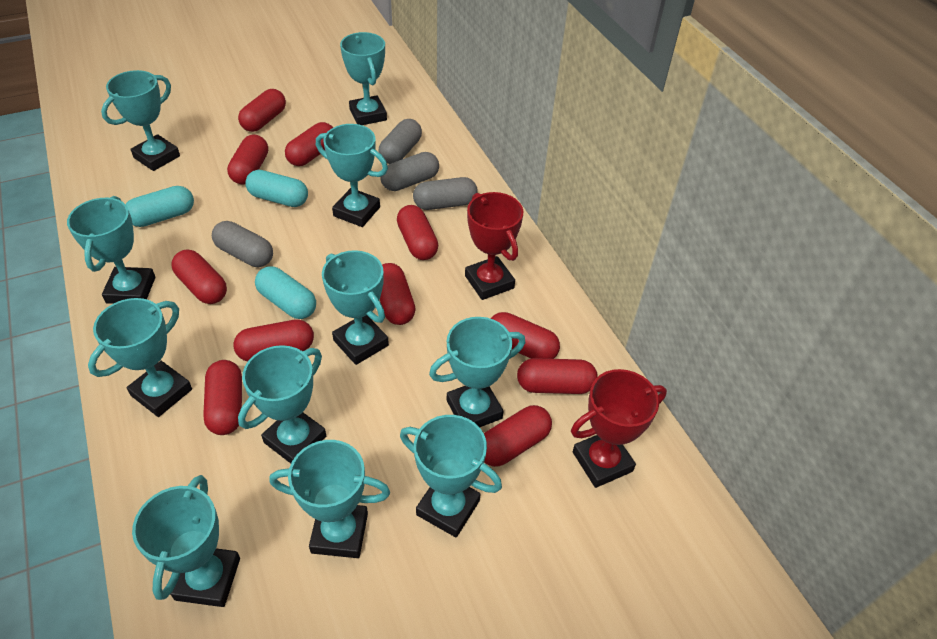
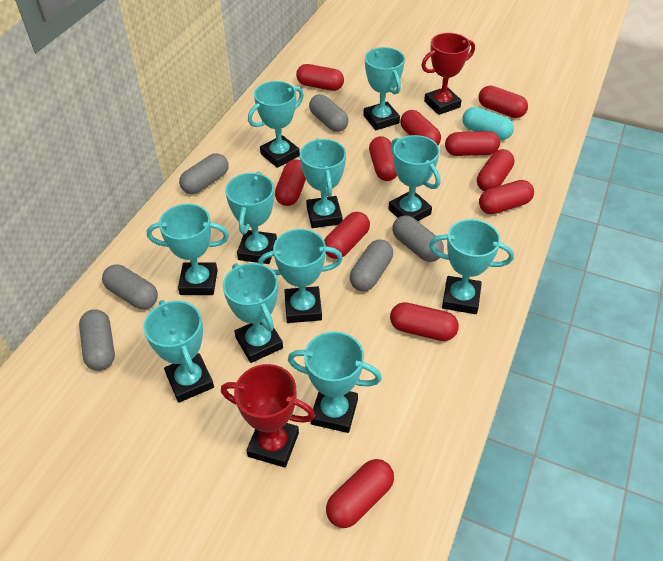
grey capsule: [212,221,273,267] [378,119,422,164] [380,152,439,191] [413,177,478,210] = 4 -> [79,309,115,371] [102,265,158,309] [179,153,228,194] [309,94,349,132] [350,239,393,291] [392,215,444,262] = 6
turquoise capsule: [126,186,194,227] [245,170,308,207] [255,266,316,319] = 3 -> [462,107,514,140] = 1

